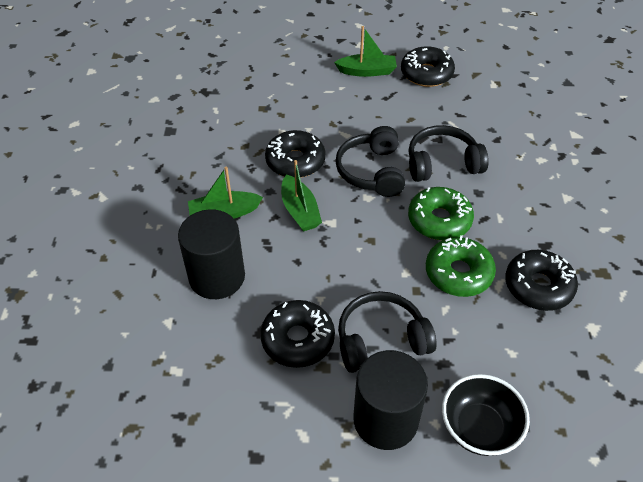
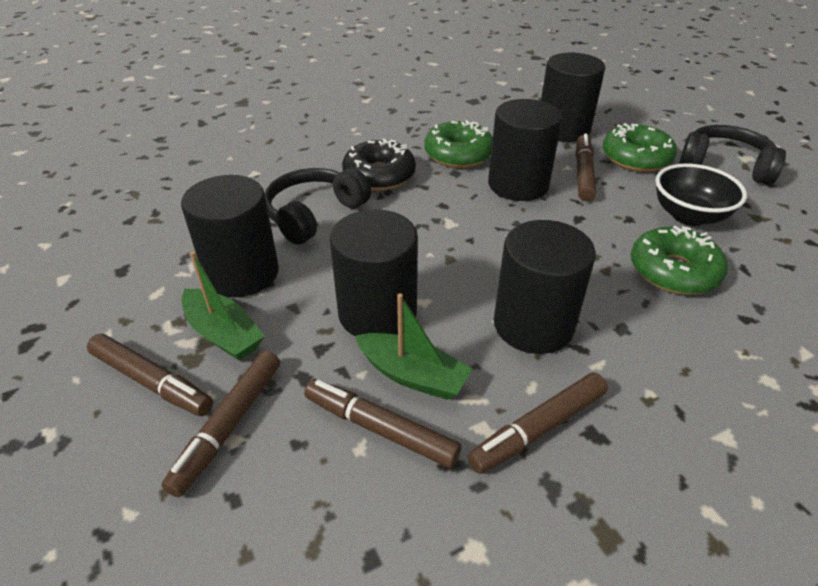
black cylinder: [178,209,245,299] [353,350,428,450] = 2 -> [181,175,279,297] [330,209,418,336] [488,99,562,201] [494,220,596,354] [541,53,605,142] = 5
black donut: [260,300,335,368] [265,130,325,178] [401,46,455,87] [505,250,578,311] = 4 -> [342,139,416,190] = 1
black headphones: [336,126,405,197] [338,291,436,373] [408,125,489,182] = 3 -> [265,168,371,245] [680,125,786,185] = 2
brown marker: none = 0 -> [87,334,213,416] [161,351,280,497] [304,379,461,468] [468,372,608,474] [576,133,596,201] = 5
green boat: [188,167,263,219] [281,160,322,231] [334,26,397,77] = 3 -> [181,251,265,361] [355,293,472,400] = 2
green donut: [408,187,474,240] [426,235,496,297] = 2 -> [424,120,493,168] [603,123,677,172] [631,226,728,294] = 3

